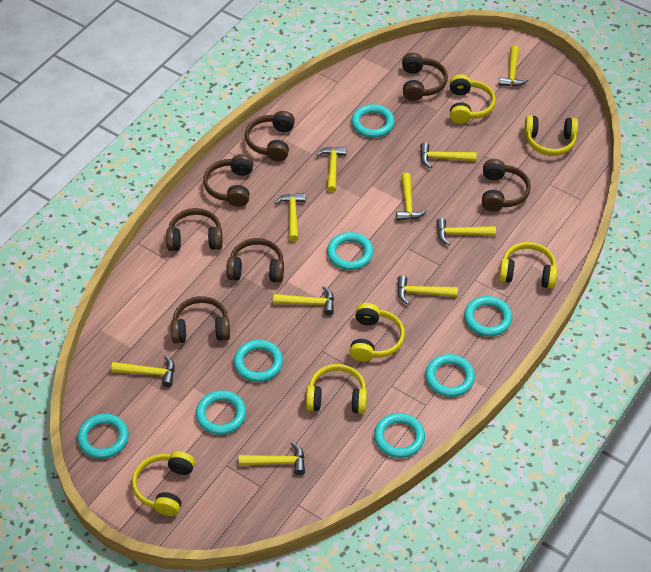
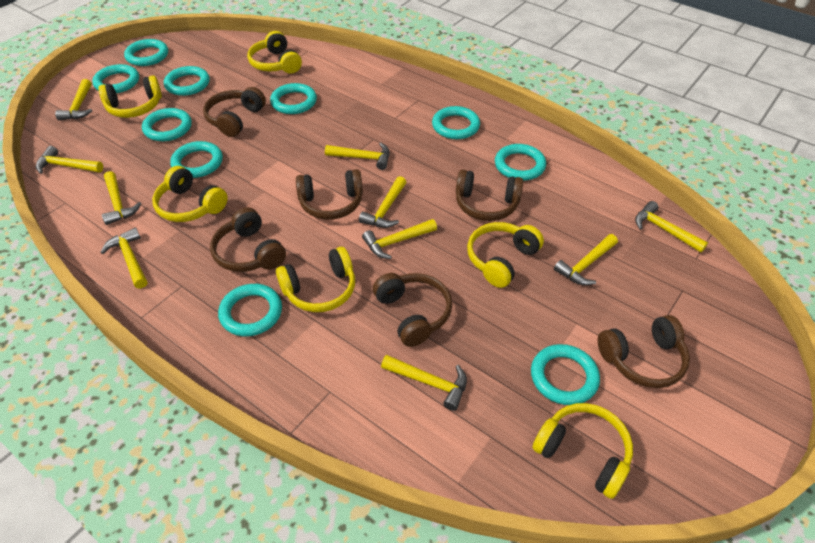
brown headphones: [166,208,223,251] [171,296,230,343] [203,154,253,207] [227,238,284,282] [245,111,295,161] [402,53,448,101] [482,159,531,211] = 7 -> [203,87,266,137] [210,207,286,272] [296,169,363,220] [373,273,452,347] [456,170,523,221] [598,315,690,388] = 6
turquoise ring: [77,414,129,459] [196,390,246,435] [234,340,283,382] [327,232,373,270] [352,104,395,138] [374,413,425,458] [425,354,475,397] [464,296,512,336] = 8 -> [92,64,139,93] [124,39,168,66] [142,108,192,141] [164,66,210,96] [170,141,223,178] [218,284,282,336] [270,83,317,114] [432,106,480,139] [495,144,546,181] [531,344,600,405] = 10

